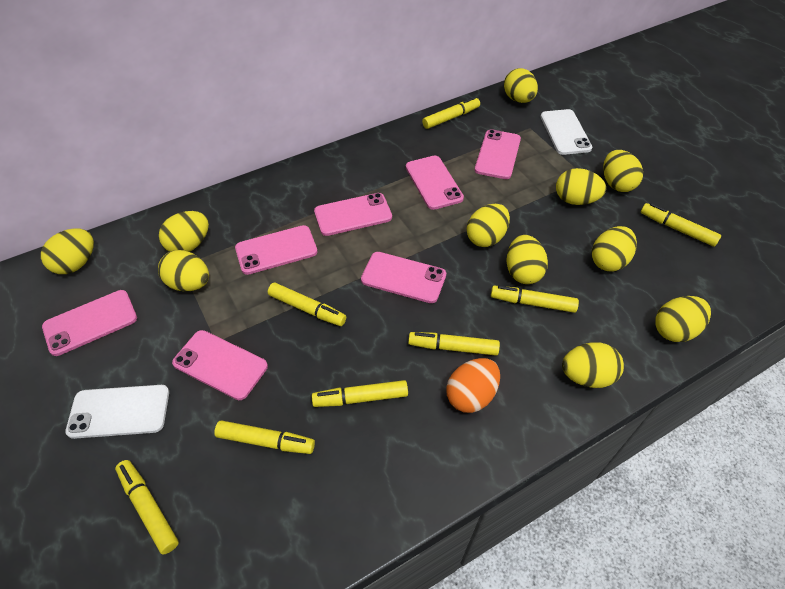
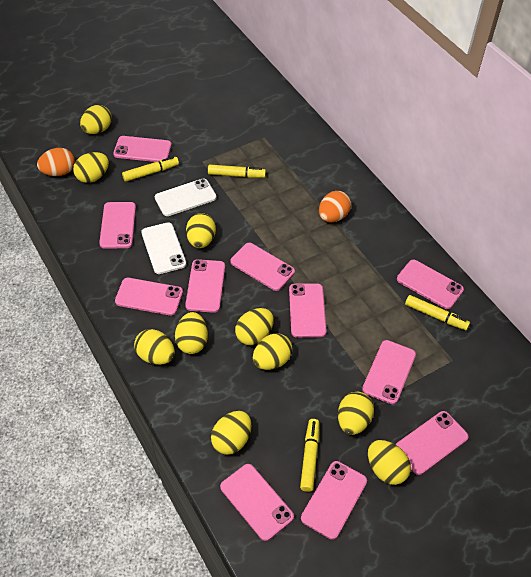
orange egg: [446,358,500,413] = 1 -> [37,148,75,176] [319,191,351,222] = 2
pink phone: [42,290,137,356] [172,330,268,400] [235,225,318,275] [314,193,392,236] [361,252,446,303] [406,156,464,210] [475,129,521,179] = 7 -> [99,202,136,249] [113,136,172,162] [115,278,183,316] [185,259,225,313] [220,464,294,541] [230,243,295,291] [289,283,326,338] [301,461,367,540] [362,340,416,404] [395,411,469,475] [397,260,464,309] = 11
yellow egg: [41,229,94,274] [158,250,209,292] [159,211,209,252] [467,204,510,247] [504,68,538,103] [506,235,548,284] [556,168,606,205] [562,343,624,388] [592,226,637,271] [603,150,643,192] [655,296,711,342] = 11 -> [73,152,109,183] [80,105,112,134] [134,329,175,365] [175,312,208,354] [186,213,216,248] [211,411,252,455] [235,308,274,345] [253,333,292,370] [338,392,374,435] [368,440,411,485] = 10
yellow marker: [115,460,179,555] [214,420,315,454] [268,283,346,326] [312,380,408,407] [408,332,500,356] [422,97,480,129] [491,286,579,313] [641,203,721,247] = 8 -> [122,156,179,182] [208,164,266,178] [300,419,319,492] [405,295,470,330] = 4

